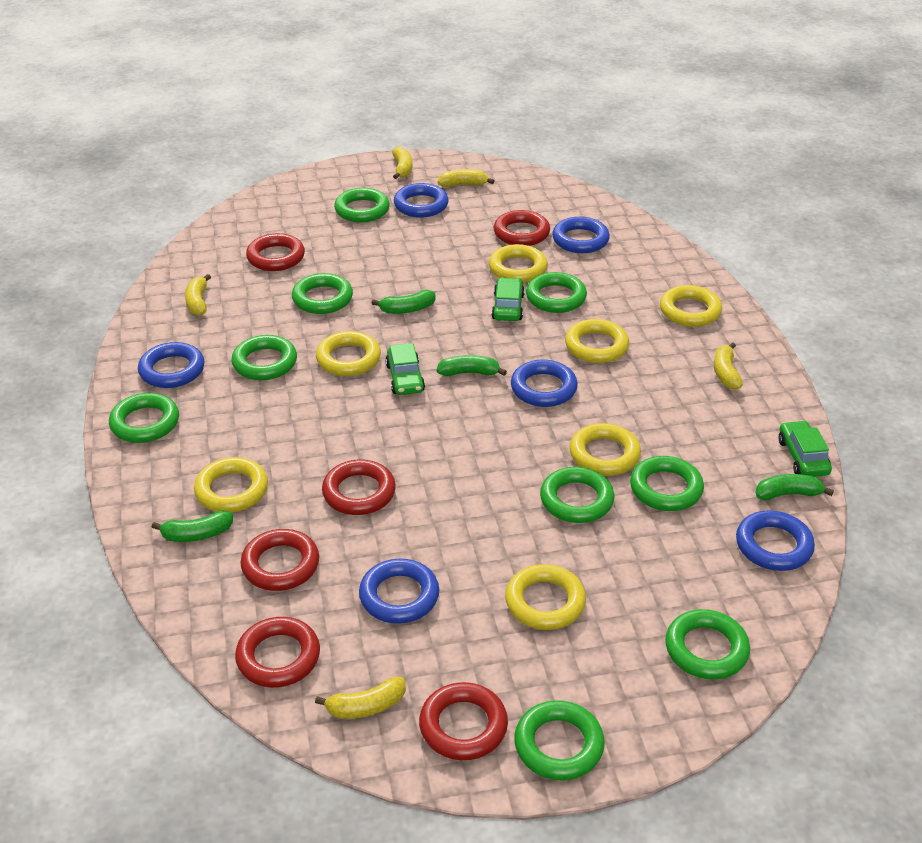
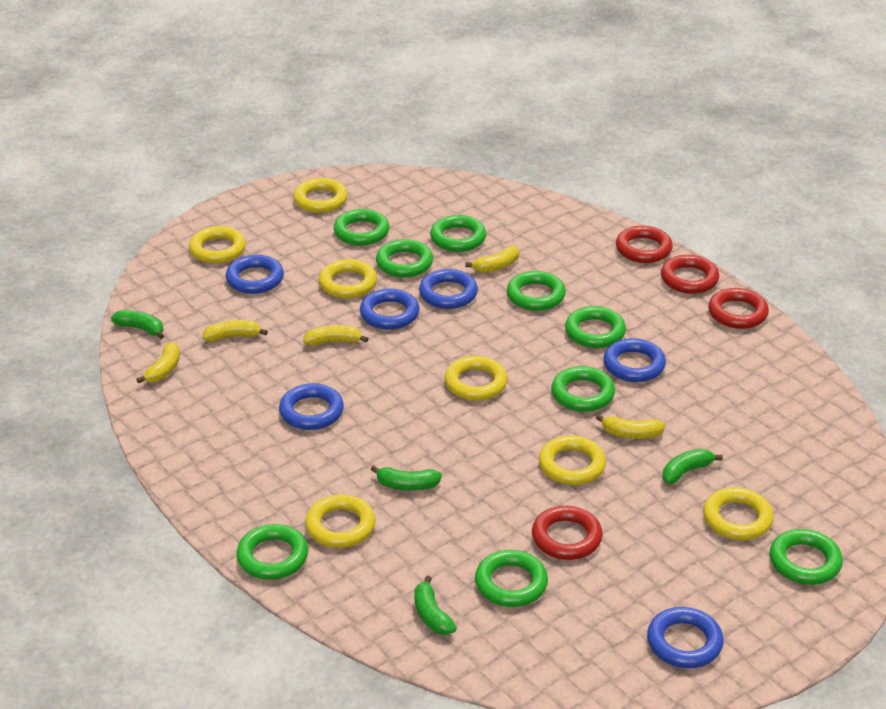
green car: [386,343,425,395] [492,278,525,321] [779,420,832,477] = 3 -> none = 0
red ring: [235,617,320,688] [240,529,319,591] [246,233,305,271] [322,460,396,515] [419,682,508,760] [494,210,550,246] = 6 -> [532,506,603,560] [616,226,673,263] [661,255,719,294] [708,288,769,329] = 4

